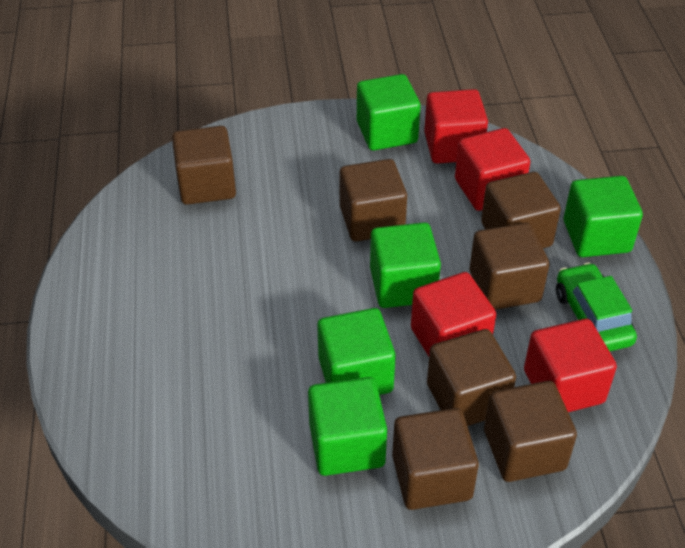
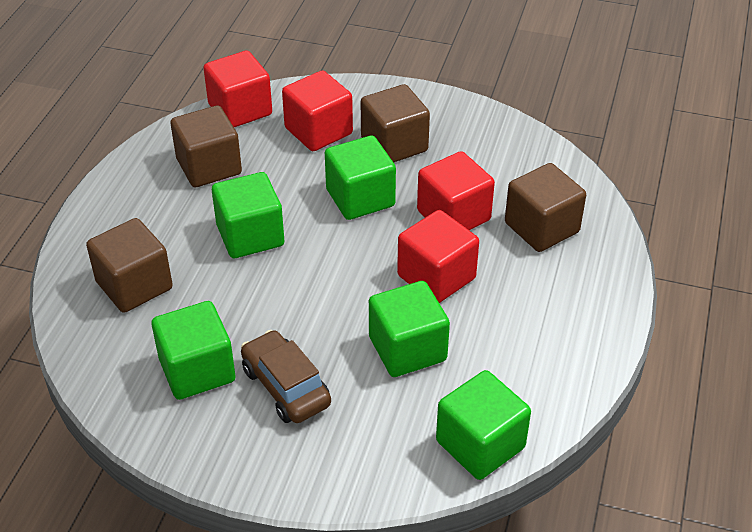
brown car: none = 0 -> [241,330,331,423] = 1
brown cube: [172,126,236,205] [340,159,407,242] [392,408,479,510] [427,329,516,426] [470,223,549,310] [481,172,561,248] [484,381,577,482] = 7 -> [86,218,173,313] [170,106,242,187] [361,84,430,163] [505,163,586,252] = 4
green car: [556,262,637,351] = 1 -> none = 0

